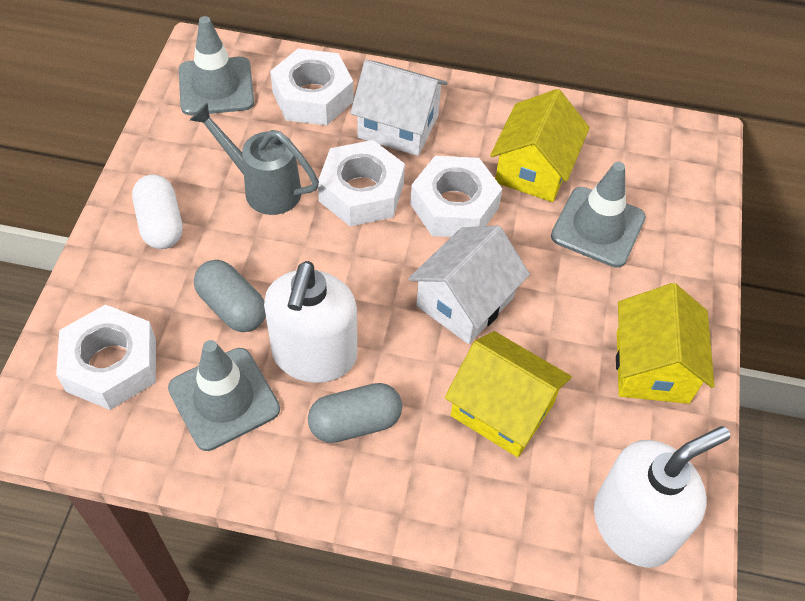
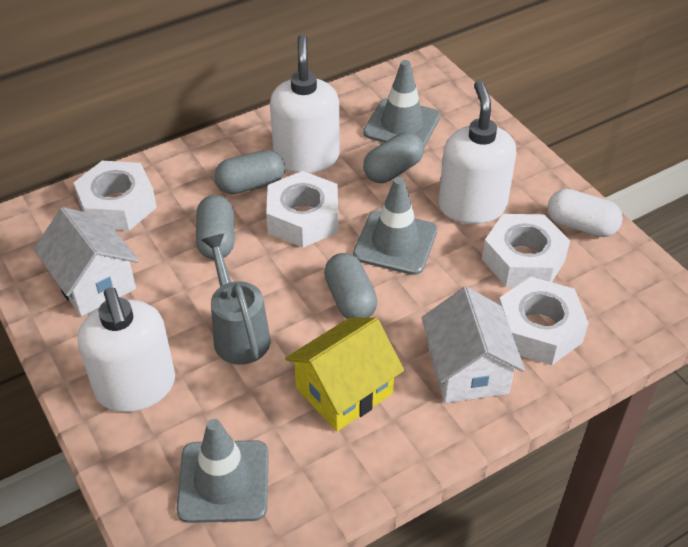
grey capsule: [194,260,266,332] [308,383,402,443] = 2 -> [196,195,235,260] [214,150,285,194] [324,253,377,319] [363,132,424,183] = 4
white soap dispenser: [264,261,357,383] [594,426,730,568] = 2 -> [78,287,175,412] [270,34,339,173] [439,80,516,224] = 3
yellow house: [445,331,572,457] [490,89,590,202] [616,283,715,404] = 3 -> [285,317,404,431] = 1

